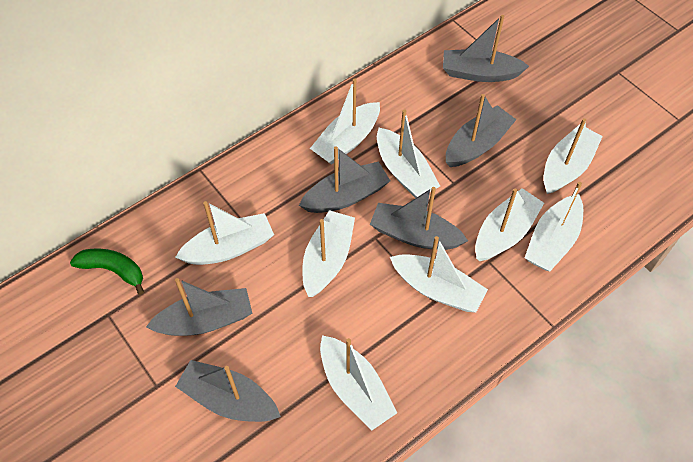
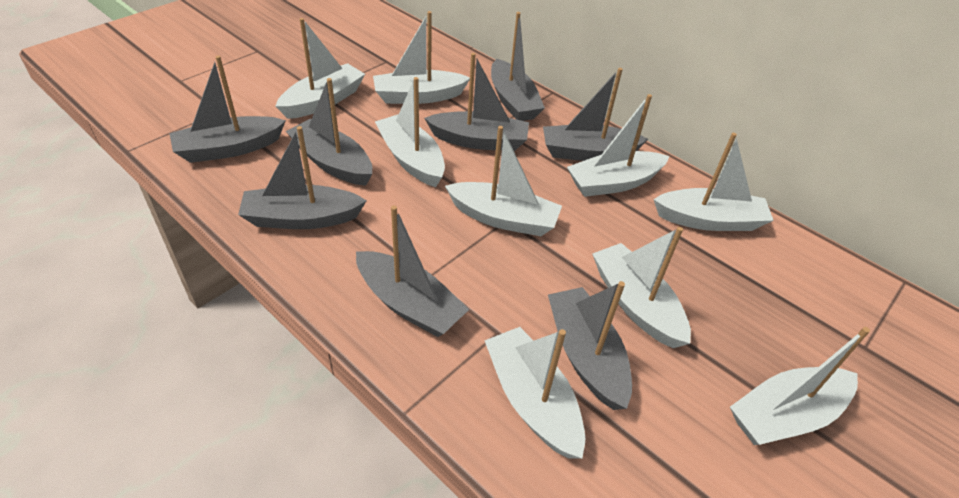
green banana: [70,248,144,295] = 1 -> none = 0
grey boat: [146,278,252,336] [175,360,281,422] [299,146,390,213] [370,187,468,250] [443,15,529,82] [446,94,516,167] = 6 -> [169,56,286,163] [238,126,367,229] [286,78,372,186] [356,206,469,337] [424,53,529,151] [491,12,545,121] [543,68,648,161] [548,281,632,410] = 8

